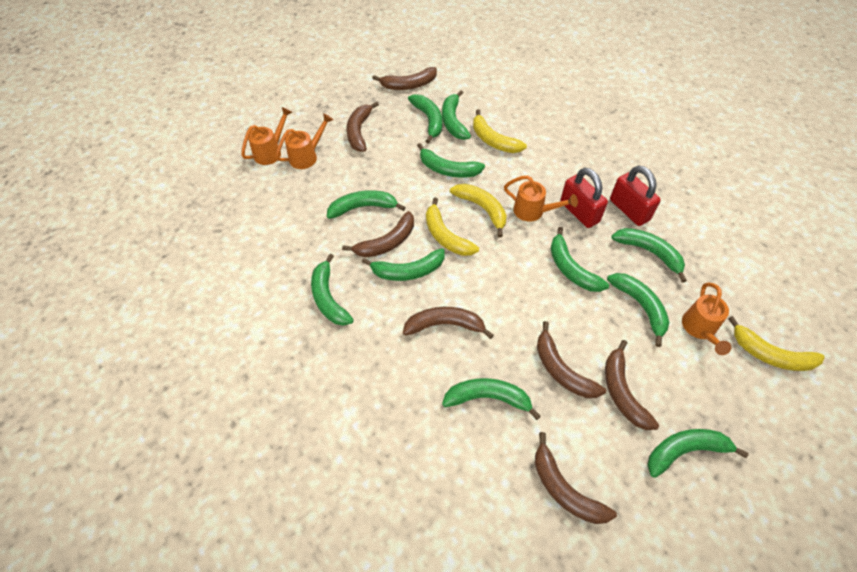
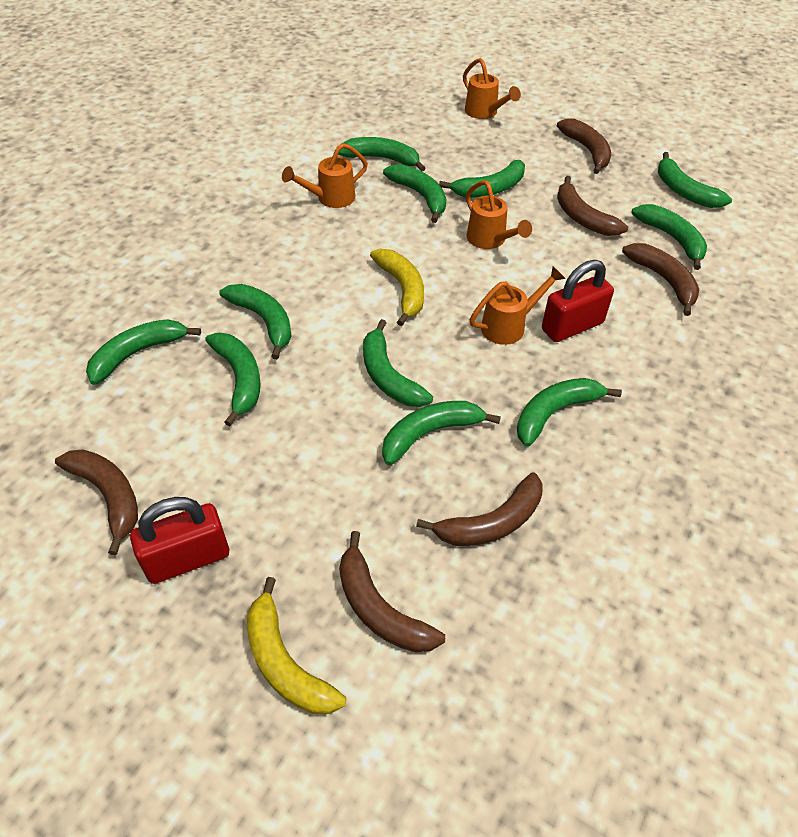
brown banana: [342,211,414,257] [346,101,379,152] [372,67,437,90] [403,307,494,339] [535,432,617,524] [537,321,606,398] [605,340,659,430] = 7 -> [55,449,138,555] [339,531,445,653] [416,472,543,546] [557,119,611,174] [557,176,628,236] [622,243,700,316] = 6
yellow banana: [426,197,479,256] [450,184,507,238] [473,109,527,153] [728,316,825,371] = 4 -> [247,577,346,714] [370,249,424,326] = 2

